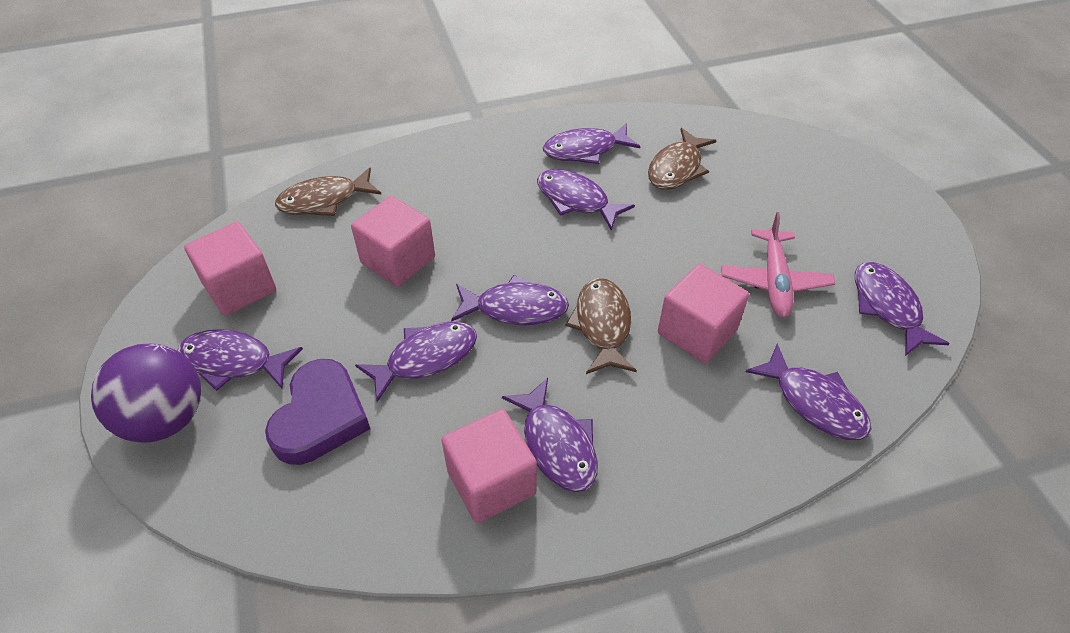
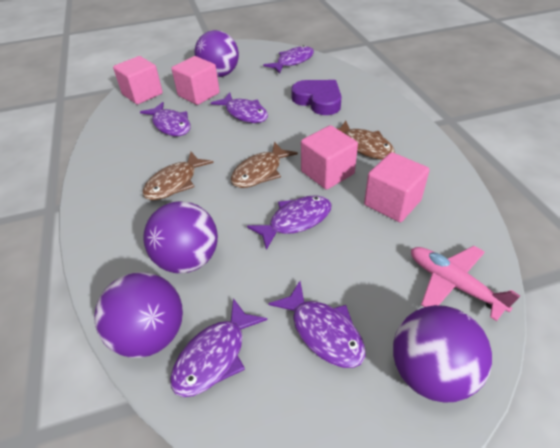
purple ball: [91,344,202,443] = 1 -> [94,272,183,358] [143,201,218,273] [194,30,239,77] [393,305,492,403] = 4
purple fish: [177,329,303,391] [355,322,477,402] [451,275,569,325] [502,378,598,492] [537,169,635,231] [543,123,641,164] [745,344,872,440] [855,262,950,356] = 8 -> [140,102,191,136] [170,298,267,397] [211,93,268,123] [247,195,332,250] [263,45,314,74] [268,281,366,368] = 6

